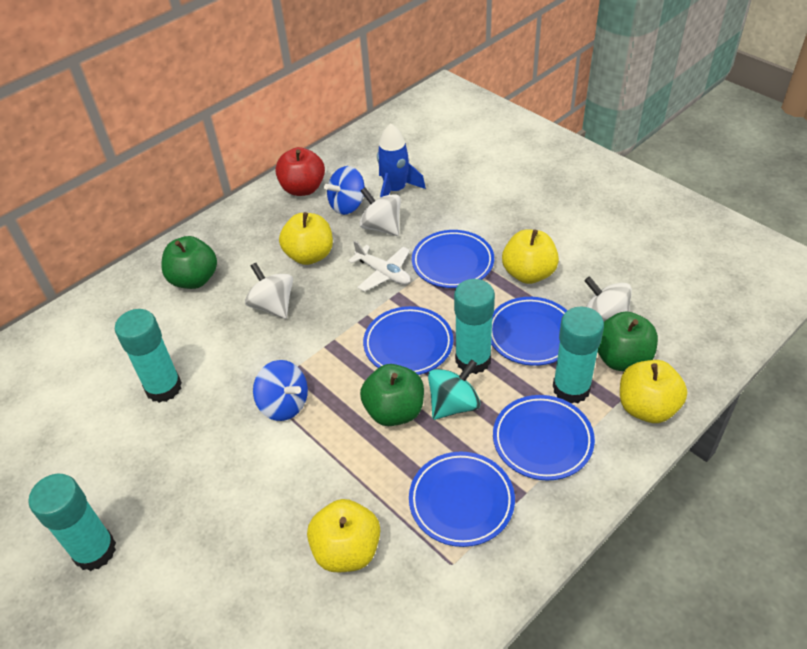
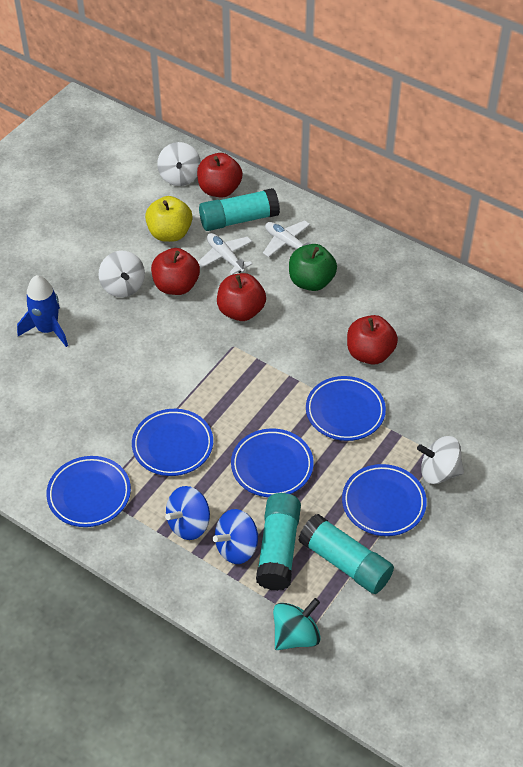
green apple: [161,236,217,289] [360,364,424,426] [598,311,658,371] = 3 -> [289,244,337,291] = 1
red apple: [275,147,325,196] = 1 -> [151,248,200,295] [197,153,243,197] [217,273,266,321] [347,315,398,365] = 4
turquoise glue stick: [28,474,116,571] [115,309,182,403] [454,279,495,374] [553,306,604,404] = 4 -> [199,188,280,231] [256,493,301,591] [298,514,394,594] = 3
white plane: [348,240,410,292] = 1 -> [198,233,252,275] [263,220,312,257] = 2
yellow apple: [279,212,333,265] [307,499,380,572] [502,229,559,284] [620,360,687,423] = 4 -> [145,196,192,242] = 1

